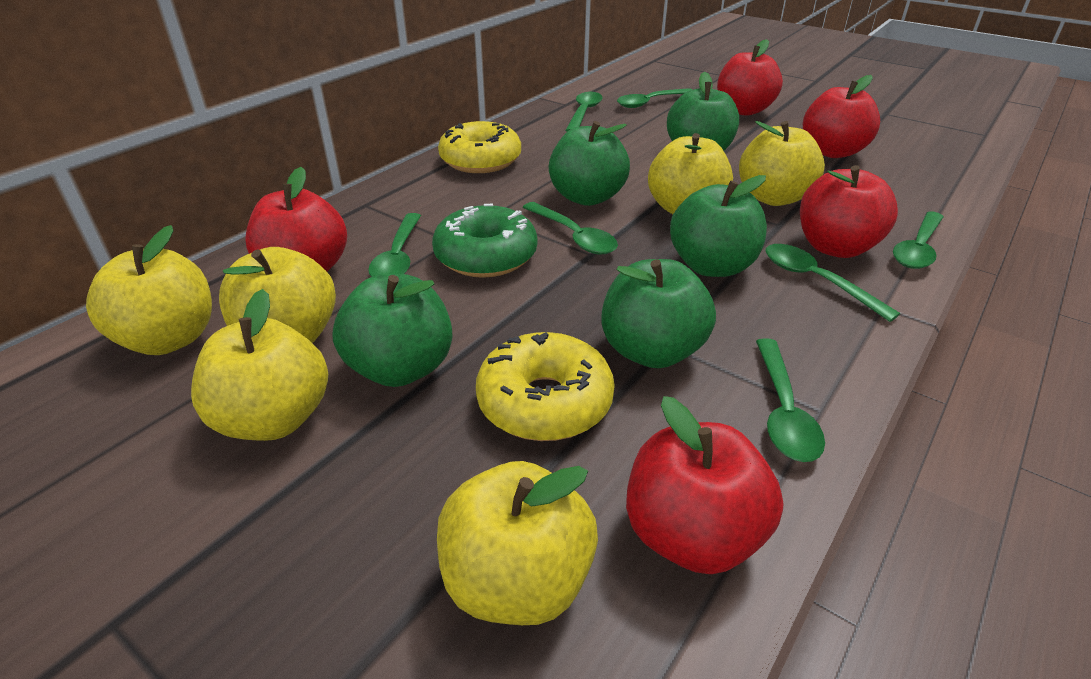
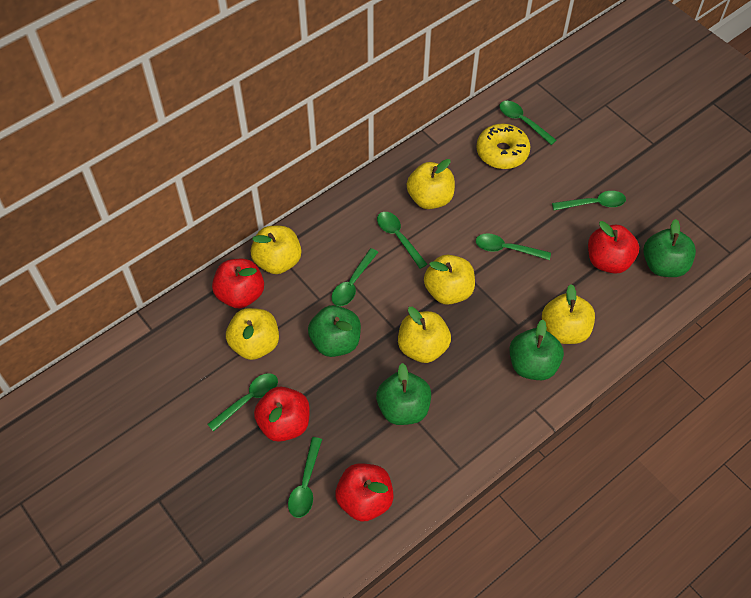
green apple: [332,274,452,387] [549,121,630,206] [601,259,716,368] [667,72,739,151] [670,175,767,277] = 5 -> [308,305,361,357] [376,363,431,425] [510,320,564,380] [643,219,696,277] = 4
green donut: [432,204,537,278] = 1 -> none = 0
red apple: [246,167,347,271] [626,396,784,574] [717,39,783,116] [800,165,898,258] [803,75,880,158] = 5 -> [212,259,264,308] [254,387,310,442] [335,463,394,522] [588,221,639,274] = 4
yellow donut: [438,121,521,173] [476,332,615,441] = 2 -> [476,124,530,169] = 1

